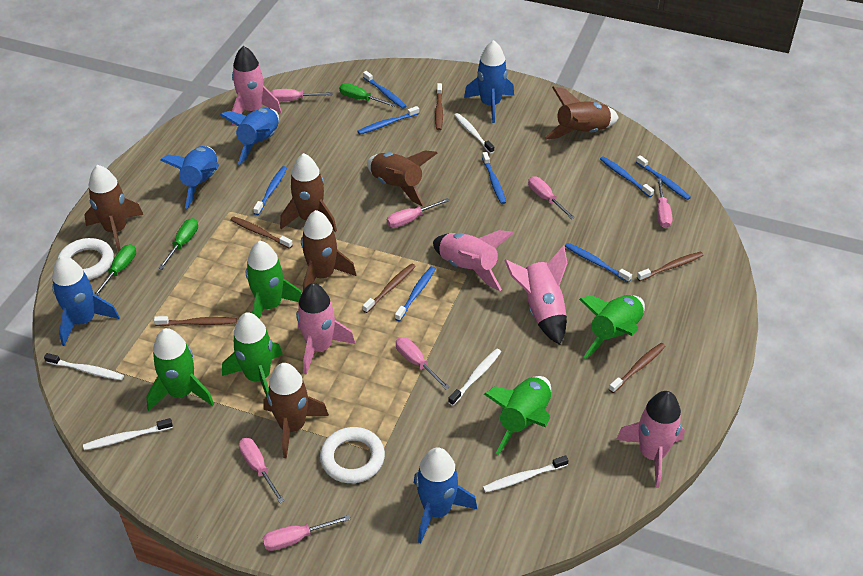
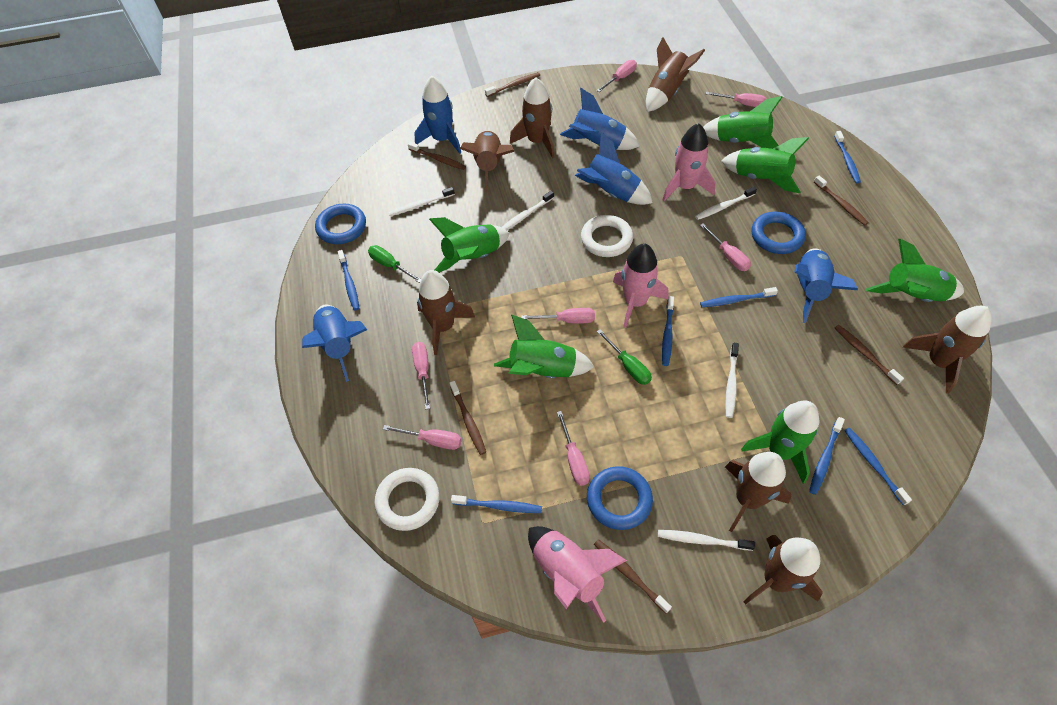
blue ring: none = 0 -> [315,204,366,244] [587,466,653,530] [751,212,806,254] = 3
blue toothbrush: [253,166,287,215] [357,106,419,135] [363,71,406,109] [395,266,436,321] [482,152,506,204] [565,243,632,282] [600,156,654,197] [636,155,691,200] = 8 -> [337,250,359,310] [451,495,542,513] [662,296,674,366] [700,287,778,307] [809,417,845,495] [834,131,861,184] [844,428,912,506] = 7
brown rocket: [84,165,143,252] [263,363,329,459] [280,153,337,232] [301,210,356,290] [367,151,437,207] [545,86,619,139] = 6 -> [417,270,475,355] [460,131,514,193] [510,77,554,158] [646,37,705,112] [725,452,791,532] [743,535,823,605] [903,306,992,394] = 7
green rocket: [146,328,214,411] [222,312,283,397] [246,240,302,319] [484,376,551,455] [579,295,645,359] = 5 -> [429,217,510,272] [494,315,594,378] [703,96,782,149] [721,137,809,193] [741,400,819,484] [866,239,964,302] = 6
green screwdriver: [94,244,136,296] [158,218,198,269] [339,83,396,107] = 3 -> [368,245,421,283] [597,329,652,385] = 2
pink rocket: [232,46,281,126] [296,283,355,375] [433,230,514,291] [505,246,567,345] [616,391,685,488] = 5 -> [528,526,627,623] [613,244,668,328] [663,123,716,201] = 3

